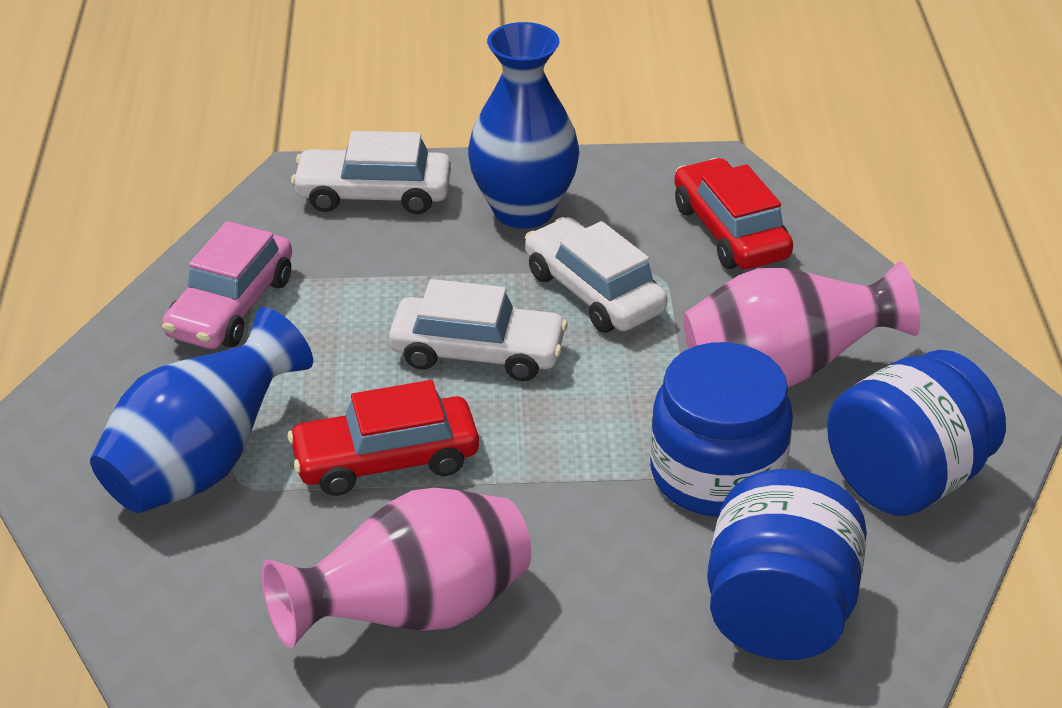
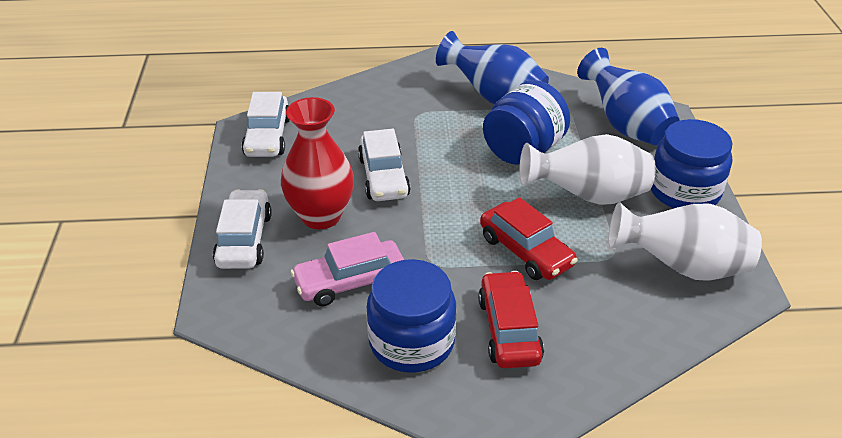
pink vase: [262,488,531,648] [683,261,920,388] = 2 -> none = 0
red vase: none = 0 -> [281,97,354,229] = 1
white vase: none = 0 -> [519,134,656,205] [608,202,762,281] = 2

